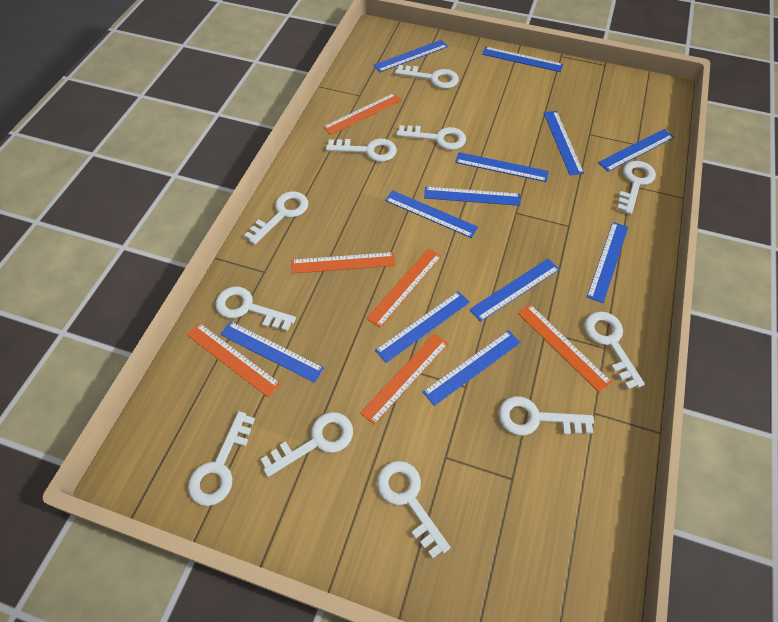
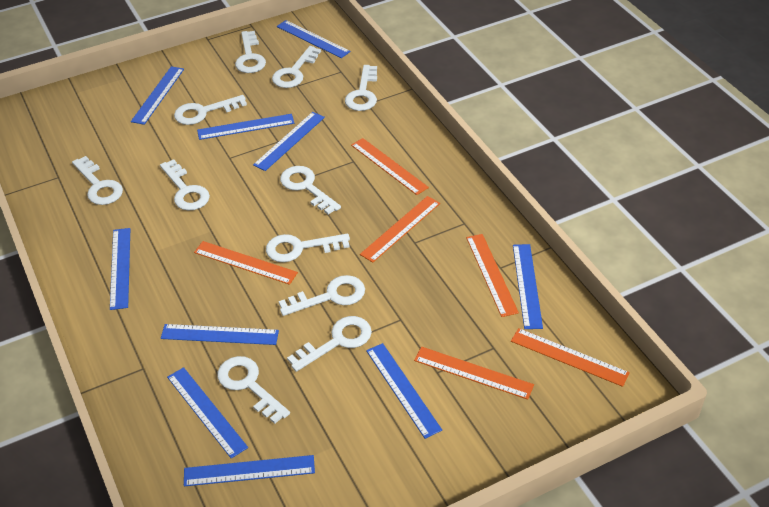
blue ruler: [220,321,324,383] [374,40,448,72] [375,291,470,363] [385,190,478,238] [423,330,521,406] [424,187,520,206] [455,152,549,182] [469,259,560,322] [482,47,563,72] [544,111,584,175] [587,222,628,303] [598,129,674,172] = 12 -> [110,228,130,310] [131,66,184,125] [161,324,279,345] [167,367,248,459] [184,455,315,486] [197,114,294,140] [253,112,325,171] [277,20,351,58] [366,343,442,439] [513,244,543,329] = 10

